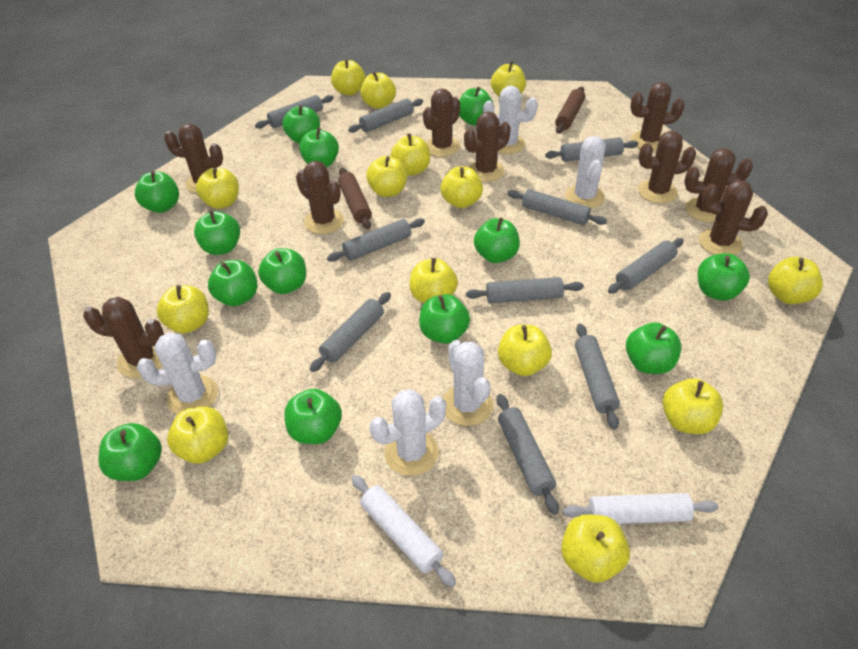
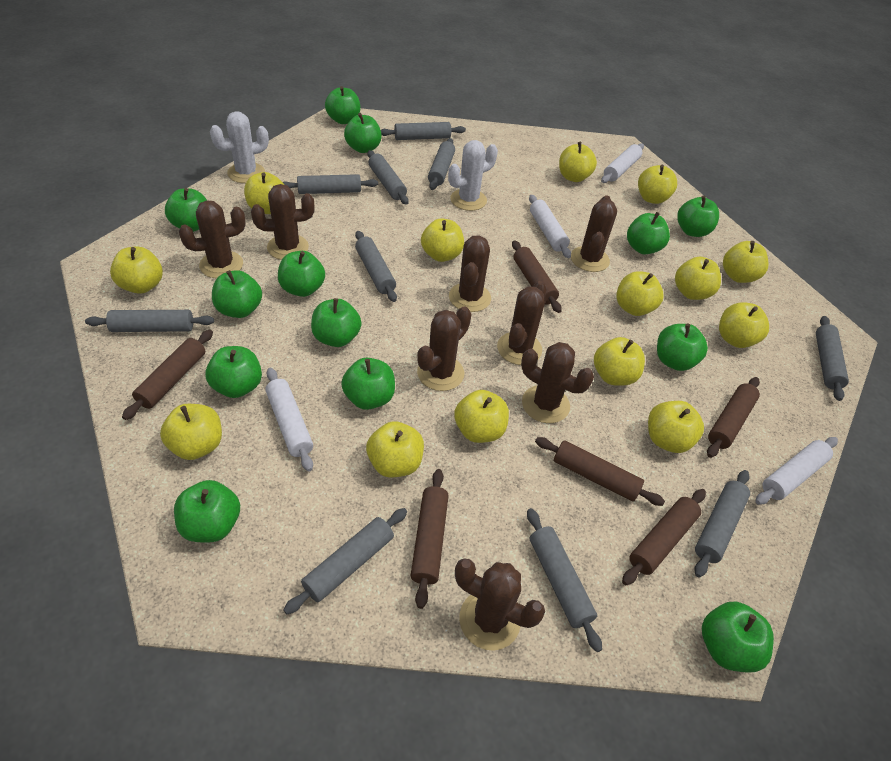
brown cactus: [83,297,164,378] [164,124,223,193] [296,161,344,234] [423,88,460,157] [464,112,511,182] [630,82,684,151] [638,131,696,203] [684,148,753,222] [699,180,768,255] = 9 -> [179,200,246,278] [251,184,314,260] [417,306,472,391] [449,235,491,312] [455,558,545,651] [497,281,547,365] [521,342,594,423] [571,195,617,272] = 8
brown rolling pin: [338,168,372,229] [555,87,585,134] = 2 -> [122,330,213,420] [411,469,448,609] [512,240,562,313] [535,437,665,506] [622,489,706,585] [707,377,760,458] = 6
white cactus: [137,333,218,414] [369,389,446,476] [443,340,493,426] [483,86,538,154] [565,136,606,208] = 5 -> [210,111,269,183] [448,140,498,211] = 2
white rolling pin: [351,475,456,587] [563,493,719,524] = 2 -> [265,368,313,472] [529,195,571,258] [601,143,644,183] [755,437,838,505] = 4

